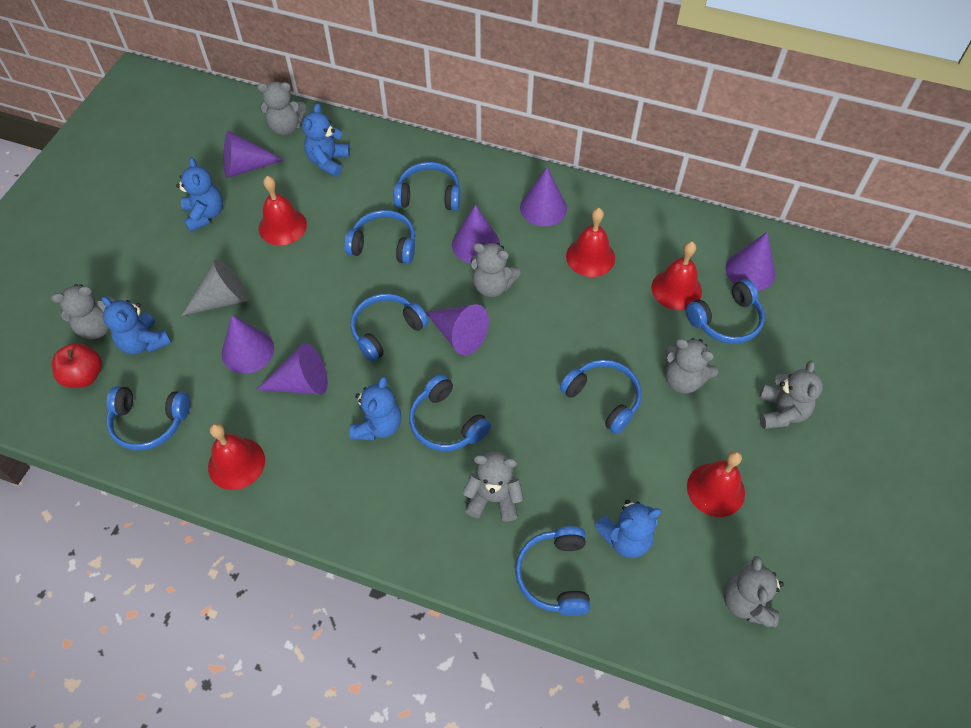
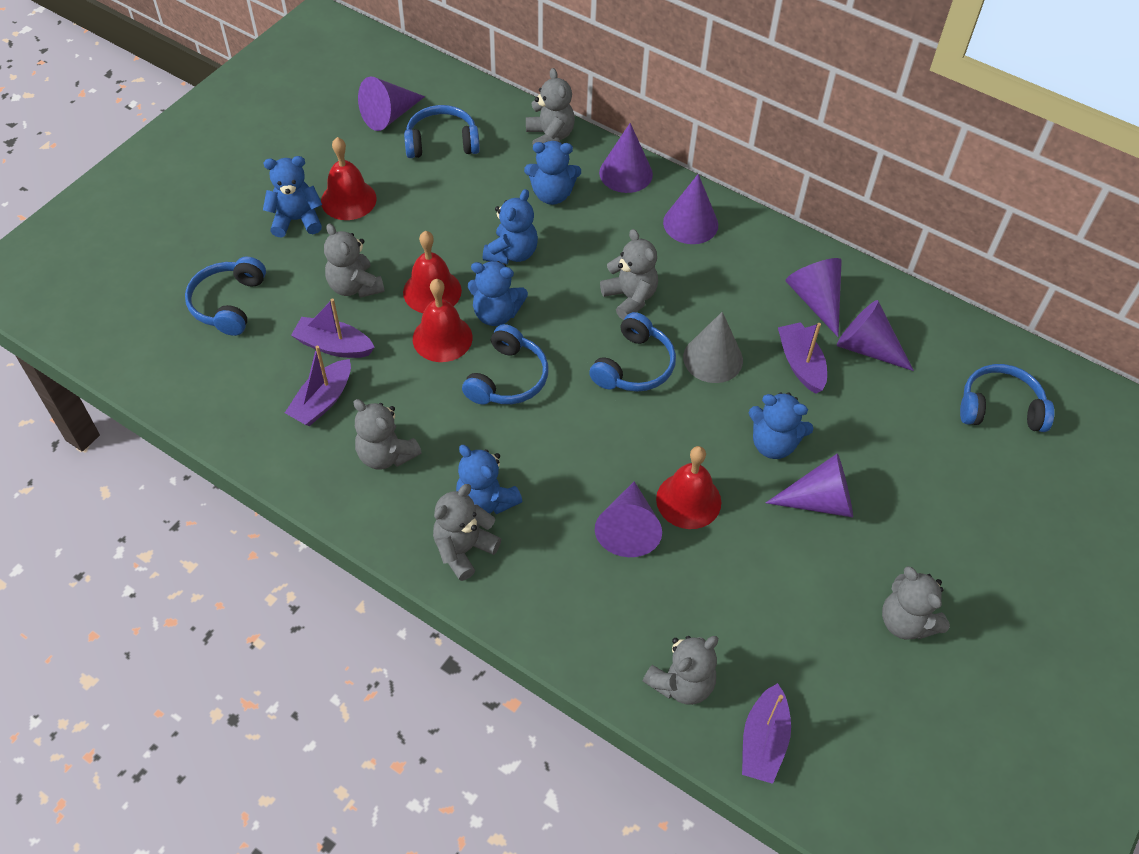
blue headphones: [106,386,190,451] [344,210,416,264] [351,293,429,362] [394,162,461,211] [409,374,491,451] [515,526,590,616] [560,360,642,434] [686,279,765,344] = 8 -> [185,257,266,336] [404,105,480,158] [462,324,549,405] [589,312,676,392] [960,364,1054,432] = 5
blue teddy bear: [102,296,171,354] [176,157,223,232] [302,103,350,177] [350,376,401,440] [594,500,662,558] = 5 -> [263,156,322,237] [456,445,522,514] [468,261,528,326] [483,189,538,264] [524,141,581,205] [749,392,814,459] = 6
purple boat: none = 0 -> [285,346,351,426] [291,298,375,358] [742,683,791,784] [778,322,827,394] = 4
red apple: [52,343,102,388] = 1 -> none = 0
red bell: [208,423,265,490] [259,176,307,245] [566,208,615,277] [651,241,702,310] [687,451,745,517] = 5 -> [321,137,377,220] [403,231,462,313] [413,279,473,362] [656,446,721,529] = 4

